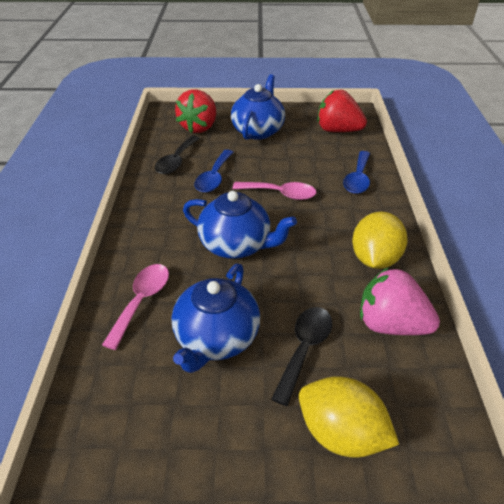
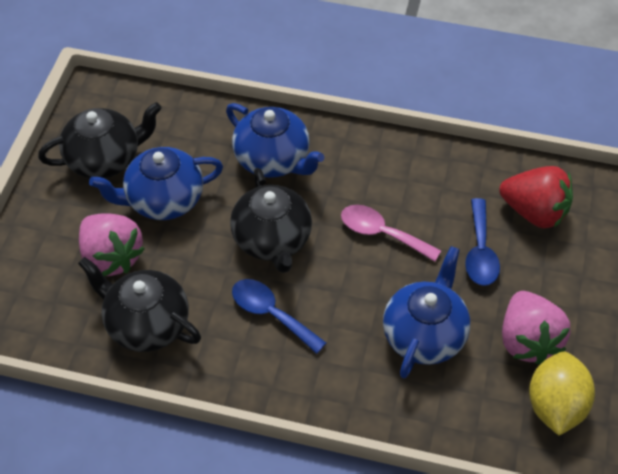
black spoon: [155,136,200,174] [271,307,332,406] = 2 -> none = 0
black teapot: none = 0 -> [38,102,162,178] [78,257,201,352] [230,168,312,273] = 3
pink spoon: [102,264,169,350] [233,182,316,200] = 2 -> [341,205,441,262] = 1
pink strawberry: [360,267,440,335] = 1 -> [79,213,145,276] [502,291,570,365] = 2
red strawberry: [175,89,216,133] [318,90,367,132] = 2 -> [499,166,573,228] = 1
yellow lemon: [299,376,399,458] [352,212,407,269] = 2 -> [529,351,595,436] = 1

